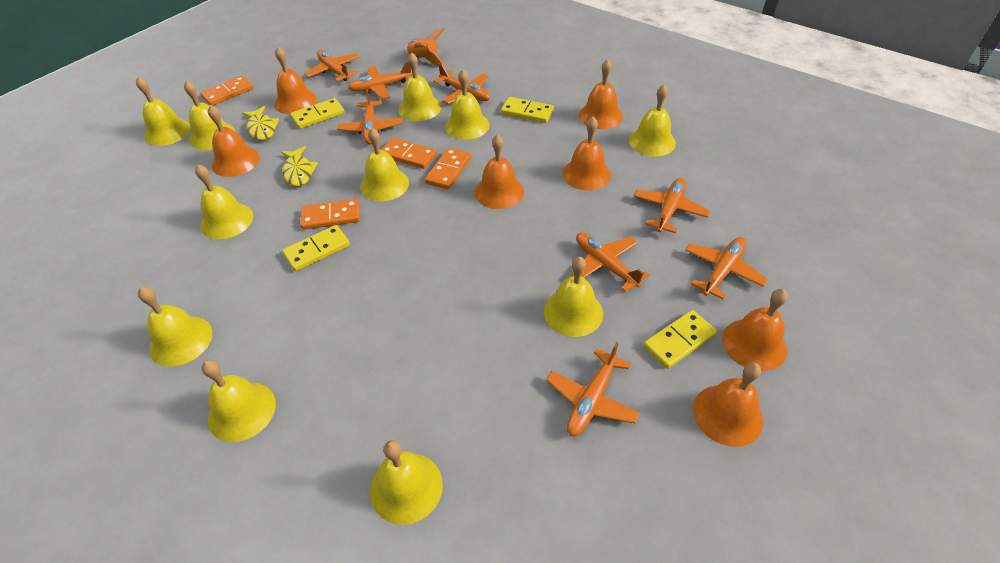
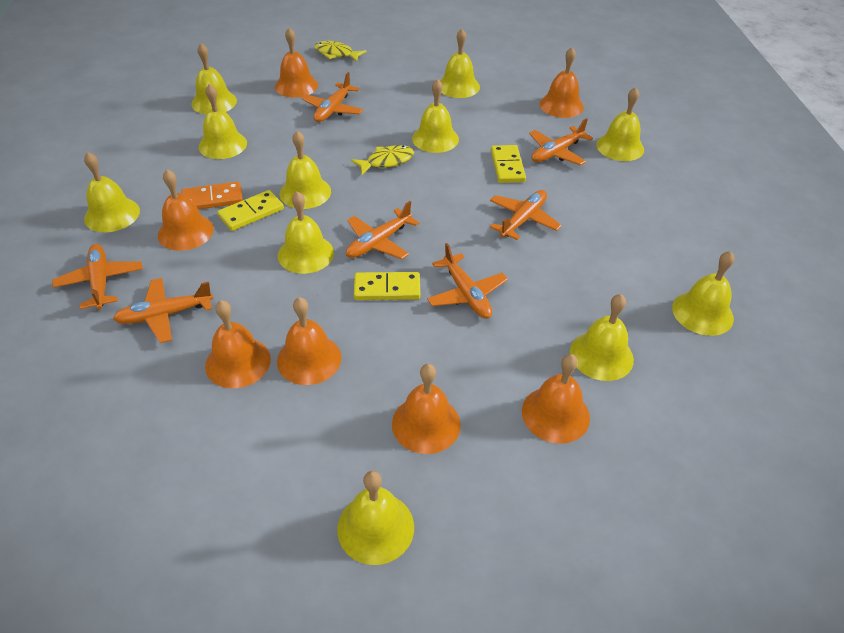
orange domino: [200,75,254,106] [301,199,360,230] [381,138,437,169] [425,148,471,190] = 4 -> [181,181,243,210] = 1
orange plane: [305,50,360,81] [337,89,403,144] [348,62,413,99] [433,63,490,104] [546,342,640,436] [572,233,649,292] [634,178,710,233] [685,237,768,299] = 8 -> [52,244,143,309] [113,278,213,343] [302,72,363,122] [346,201,419,259] [427,243,508,319] [490,190,562,240] [529,118,593,165] = 7
orange rocket: [404,28,444,66] = 1 -> none = 0
yellow domino: [282,225,350,271] [290,98,345,129] [501,97,554,123] [643,310,717,369] = 4 -> [217,190,284,231] [354,272,421,300] [491,145,526,183] = 3

